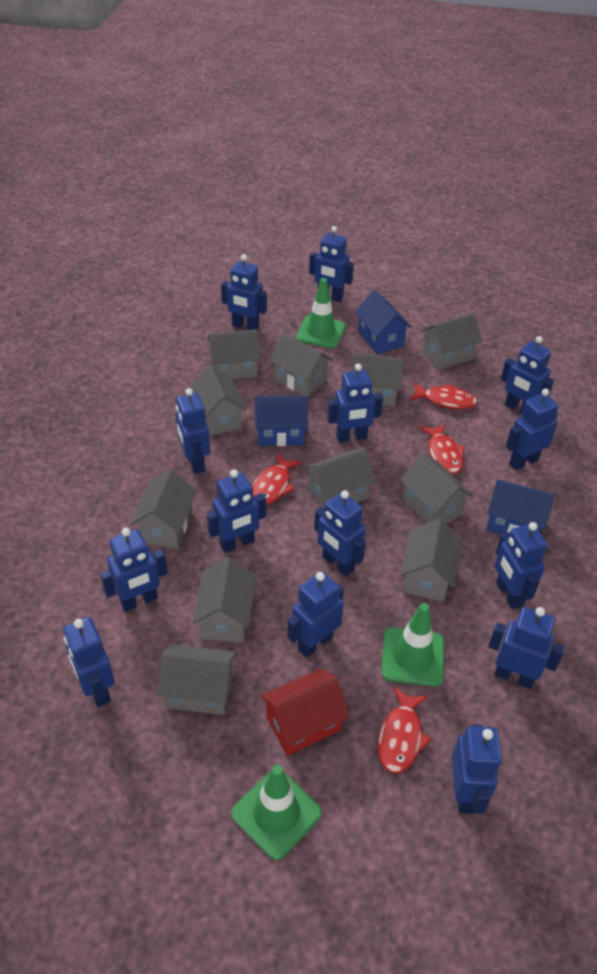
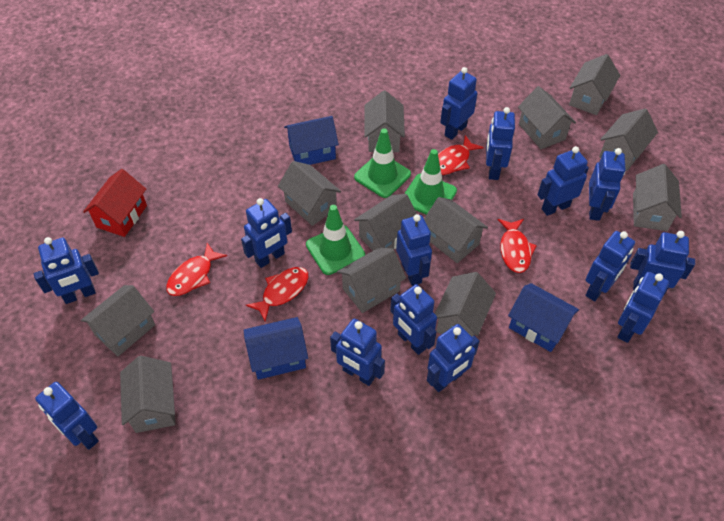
grey house: [131,469,196,549] [157,644,236,715] [189,365,247,436] [193,557,256,643] [207,329,261,380] [269,334,333,397] [304,448,376,509] [352,352,405,406] [400,453,473,524] [401,519,462,602] [421,313,482,370] = 11 -> [81,285,155,356] [120,356,175,433] [278,161,341,226] [337,247,406,313] [354,194,417,251] [364,90,405,152] [424,197,488,263] [435,272,496,337] [518,86,576,149] [569,54,620,115] [599,108,658,171] [633,164,682,231] = 12

